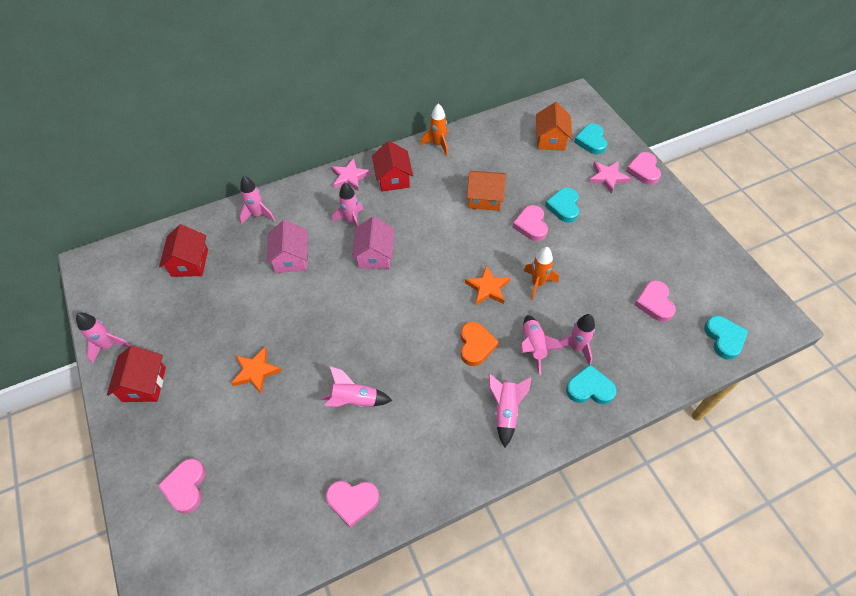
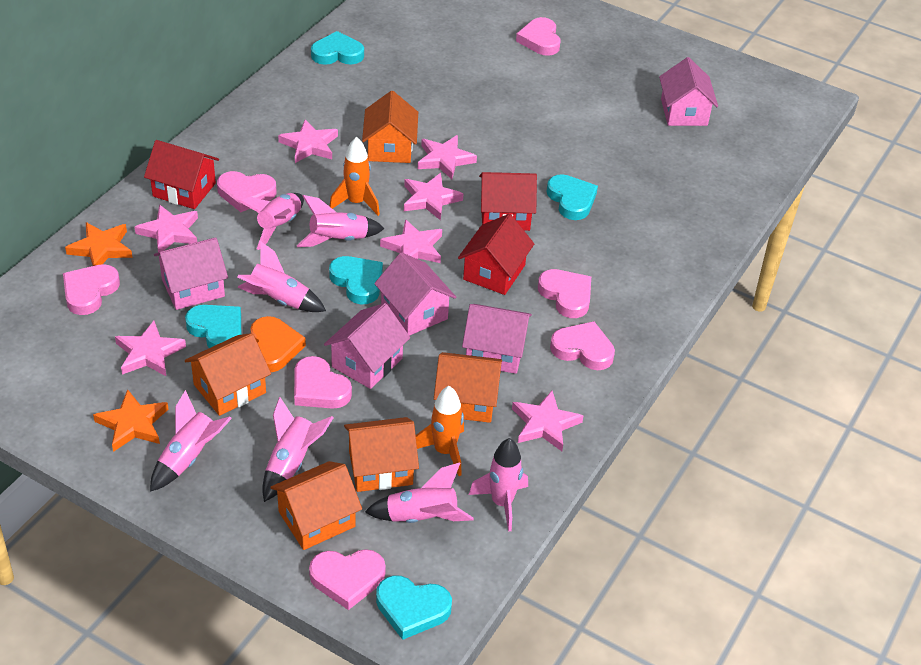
orange house: [467,171,506,211] [536,102,572,151] = 2 -> [185,333,271,416] [271,461,362,550] [344,417,419,492] [362,91,418,163] [434,352,502,423] = 5
pink heart: [158,459,206,514] [326,481,380,528] [512,205,548,241] [626,152,661,185] [635,280,676,322] = 5 -> [63,264,120,315] [217,171,277,212] [294,356,352,409] [309,549,386,610] [516,17,561,56] [538,269,591,318] [550,321,615,370] = 7
pink house: [266,220,308,273] [352,217,395,269] = 2 -> [154,237,228,310] [324,303,410,389] [374,252,456,336] [462,304,532,374] [659,57,718,126] = 5
pink star: [331,158,371,191] [589,161,631,194] = 2 -> [115,321,186,376] [135,205,198,252] [278,119,338,163] [380,219,442,263] [404,173,464,220] [418,135,477,180] [512,391,583,451] = 7
turquoise heart: [545,188,579,223] [566,365,617,404] [574,124,607,155] [704,316,748,360] = 4 -> [185,305,241,348] [311,31,364,65] [329,256,383,304] [376,575,452,640] [547,174,598,220] = 5

